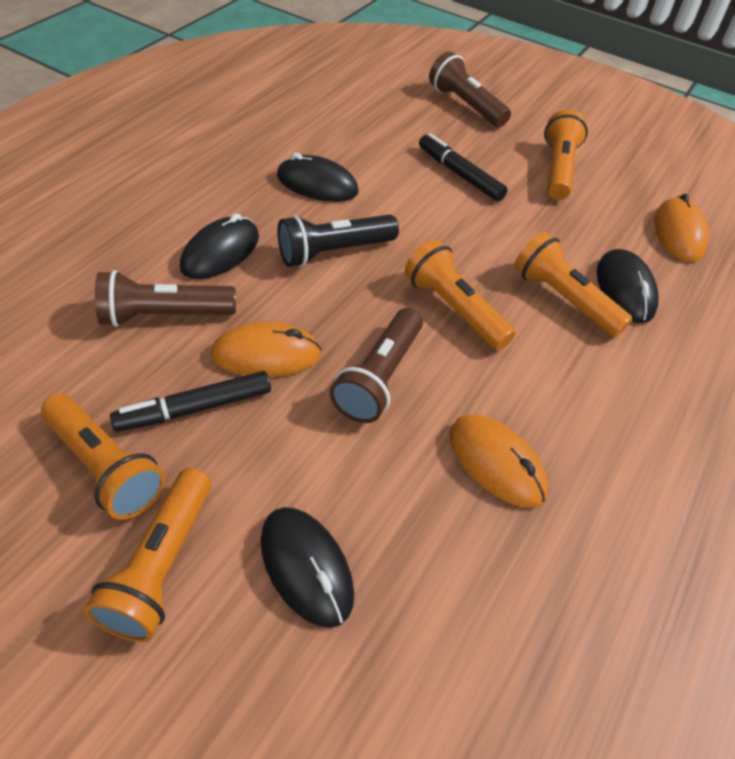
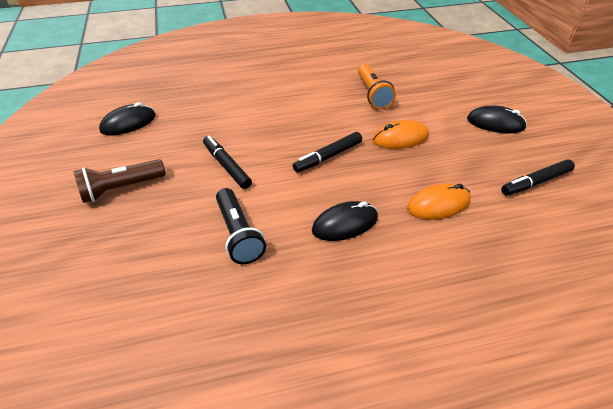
black marker: [110,371,271,432] [419,133,508,202] = 2 -> [203,136,252,189] [293,132,362,173] [501,159,575,196] = 3
black mouse: [180,213,259,279] [261,507,354,628] [277,153,359,202] [597,249,659,323] = 4 -> [99,102,156,135] [312,201,378,241] [467,105,527,133] = 3
brown flashlight: [95,270,236,327] [330,308,423,423] [429,51,511,127] = 3 -> [73,159,166,203] = 1
orange flashlight: [41,394,165,520] [84,468,212,642] [405,239,516,351] [514,232,632,338] [544,110,588,200] = 5 -> [358,64,396,109] = 1
orange mouse: [211,322,322,377] [449,415,548,508] [654,194,709,262] = 3 -> [373,120,429,149] [407,183,471,220] = 2

